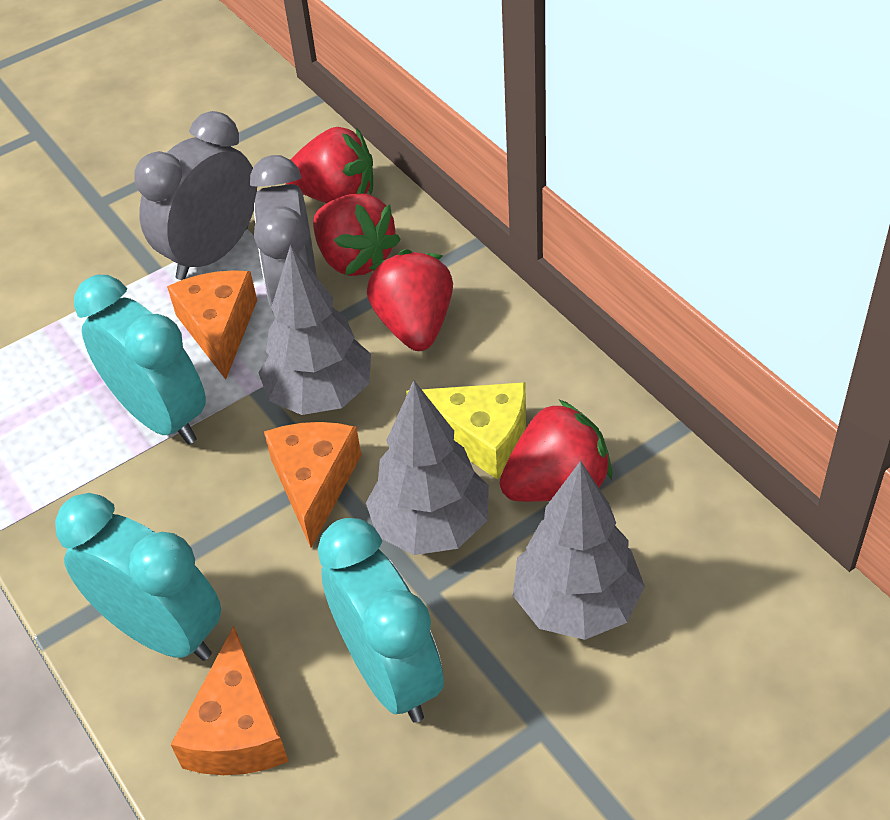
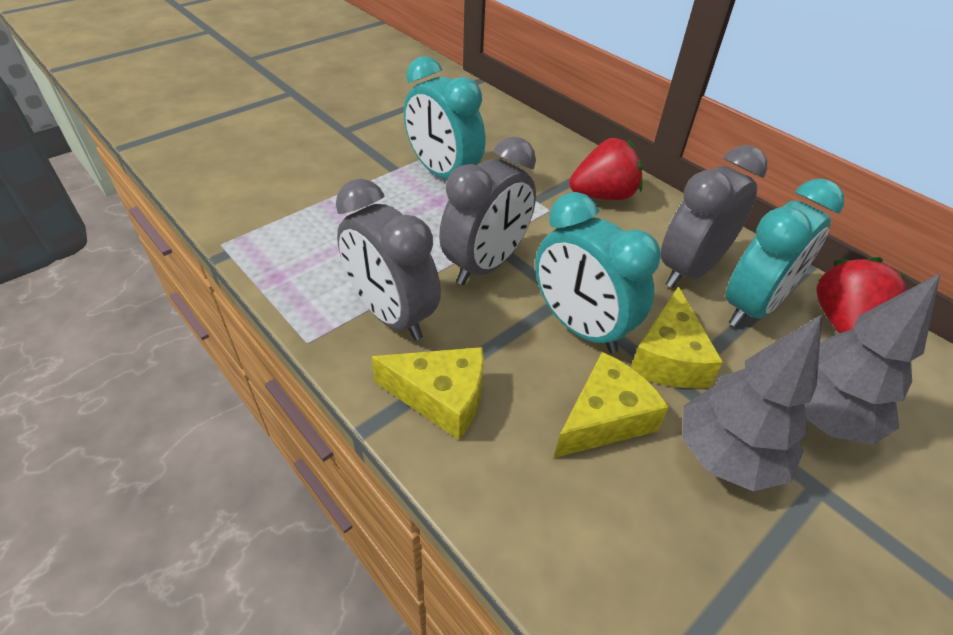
grey clock: [134,111,257,280] [250,155,317,314] = 2 -> [336,179,441,340] [439,137,536,285] [661,145,767,288] = 3
grey tree: [259,245,371,415] [366,380,489,555] [513,461,645,640] = 3 -> [682,315,822,491] [805,273,940,444] = 2
orange cheese: [167,270,257,380] [171,626,289,775] [264,422,361,548] = 3 -> none = 0
red strawberry: [286,127,373,203] [313,194,401,276] [367,249,453,351] [499,400,613,502] = 4 -> [569,138,643,200] [816,257,906,333] = 2
yellow cheese: [406,382,526,480] = 1 -> [371,347,484,440] [554,352,669,458] [631,286,723,388] = 3

